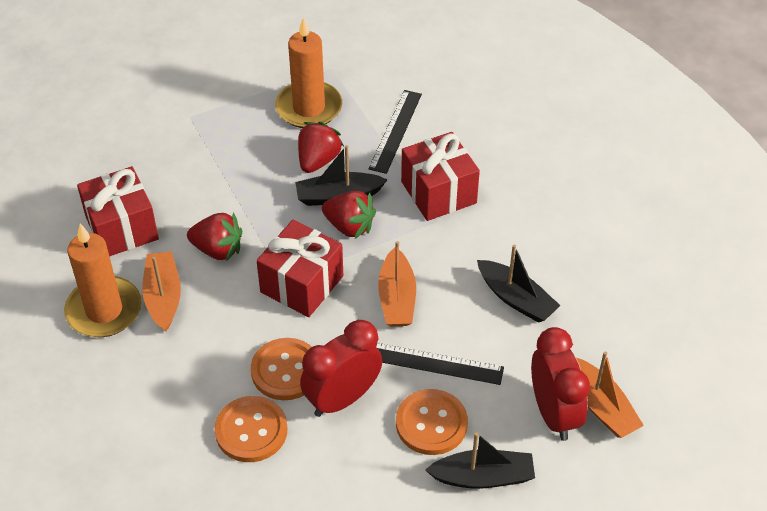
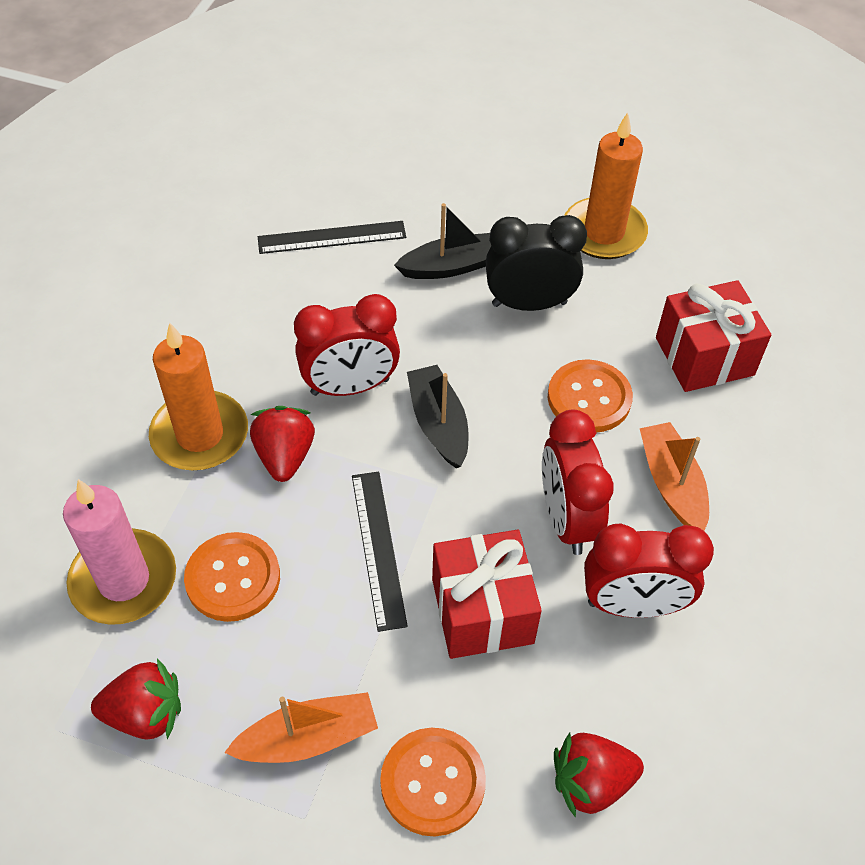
black boat: [295,145,387,206] [425,432,535,489] [477,245,561,323] = 3 -> [394,203,491,279] [407,365,468,468] = 2
black clock: none = 0 -> [486,215,587,311] = 1
orange boat: [142,251,181,332] [378,241,416,326] [576,351,644,438] = 3 -> [224,692,378,763] [639,422,709,531] = 2
pink candle: none = 0 -> [63,479,176,625] = 1
red clock: [300,320,382,417] [531,327,590,441] = 2 -> [294,294,400,396] [542,409,614,555] [584,523,714,618] = 3
red gift: [77,166,159,256] [256,220,343,317] [401,132,480,221] = 3 -> [432,530,542,659] [656,280,771,392] = 2

